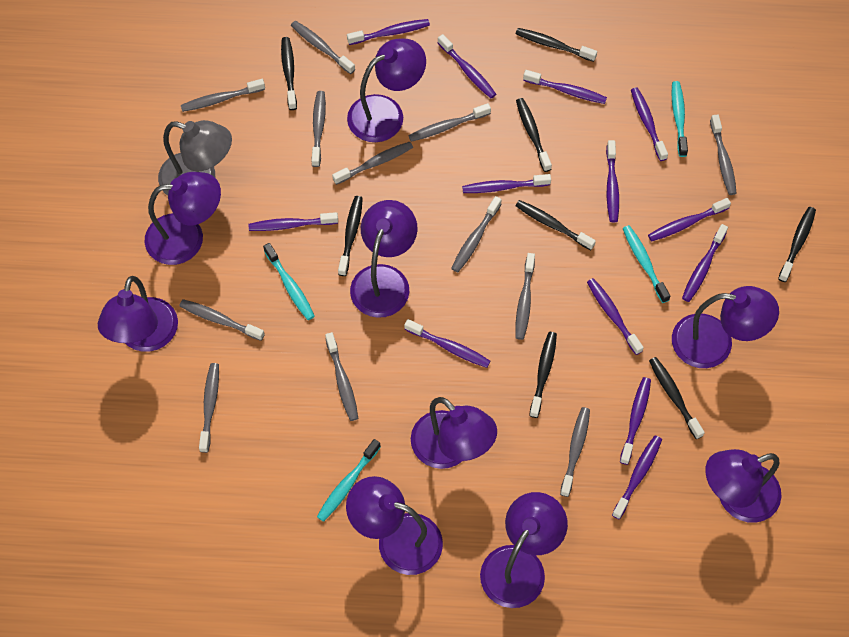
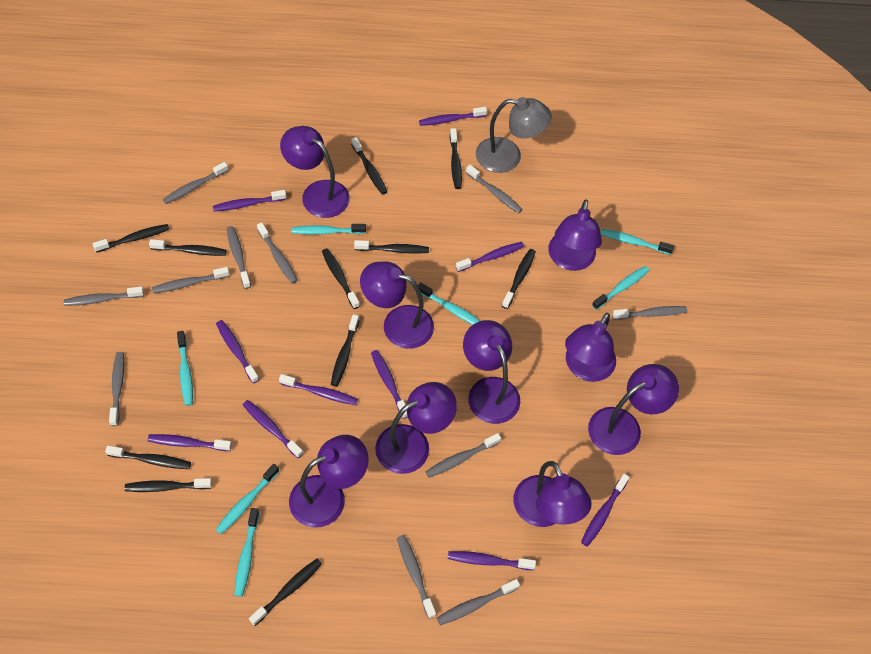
black toothbrush: [281,37,297,110] [338,196,363,276] [515,28,597,62] [515,200,596,250] [516,98,552,172] [529,332,557,418] [649,357,705,439] [778,207,816,282] = 8 -> [92,224,169,253] [105,445,191,469] [125,478,212,492] [149,239,226,256] [249,559,322,626] [322,248,360,309] [331,314,359,387] [351,137,387,195] [354,240,429,254] [450,128,462,189] [502,249,536,309] = 11
grey toothbrush: [180,299,265,341] [181,79,265,112] [199,363,219,453] [291,21,355,74] [311,91,326,167] [325,332,358,421] [332,142,413,185] [408,103,491,142] [451,196,502,272] [515,253,535,340] [560,407,590,497] [710,114,737,195] = 12 -> [64,286,144,306] [109,352,124,426] [152,267,230,293] [163,162,229,204] [227,226,251,289] [257,222,298,284] [397,535,436,619] [425,433,501,478] [437,579,520,625] [466,165,523,213] [612,306,687,320] = 11
purple toothbrush: [248,212,338,231] [347,19,430,45] [404,319,490,368] [438,34,496,98] [462,174,551,193] [523,70,607,104] [587,278,644,355] [606,140,619,222] [612,435,662,519] [620,377,651,465] [631,87,668,161] [648,198,731,241] [682,224,728,302] = 13 -> [148,434,232,451] [213,190,287,211] [216,320,259,383] [243,400,303,458] [279,374,358,405] [371,350,408,419] [419,107,487,126] [448,551,536,570] [456,242,524,272] [581,474,630,547] = 10
turquoise toothbrush: [263,243,315,320] [317,439,381,522] [623,225,670,303] [671,81,688,157] = 4 -> [177,331,193,406] [216,464,279,534] [234,508,259,597] [292,224,366,235] [418,283,480,325] [592,266,650,310] [601,229,674,255] = 7

